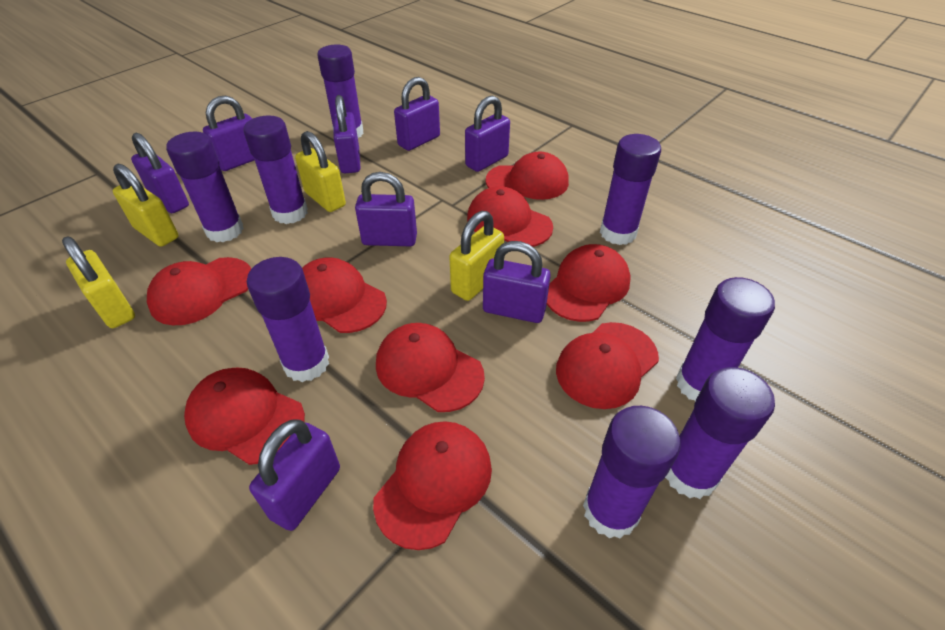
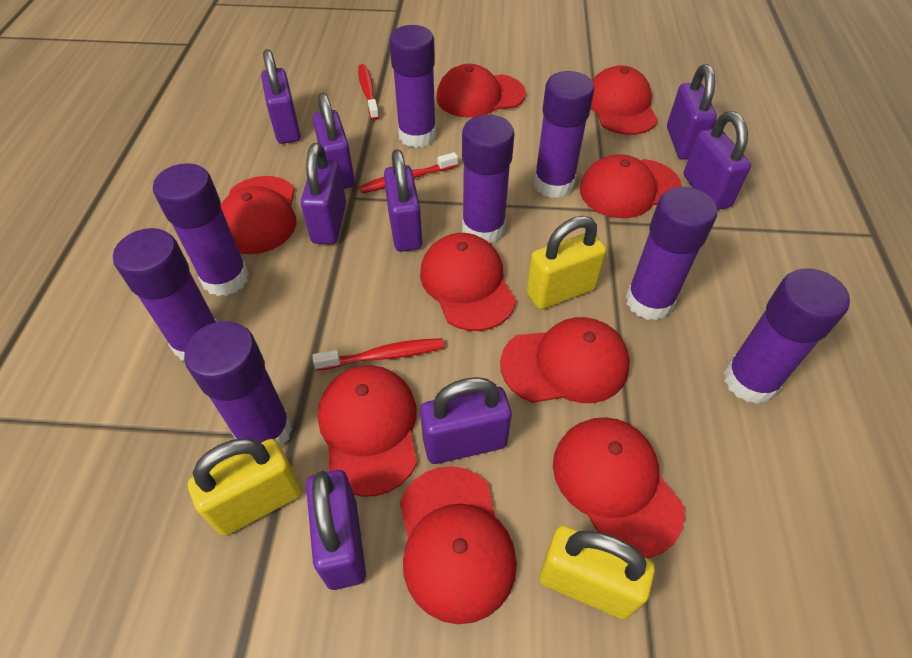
red toothbrush: none = 0 -> [312,338,444,371] [358,64,379,120] [359,152,458,193] = 3
yellow padlock: [62,237,135,328] [113,164,179,247] [295,131,346,212] [449,211,504,301] = 4 -> [188,438,302,536] [527,216,606,310] [539,525,655,619] = 3

